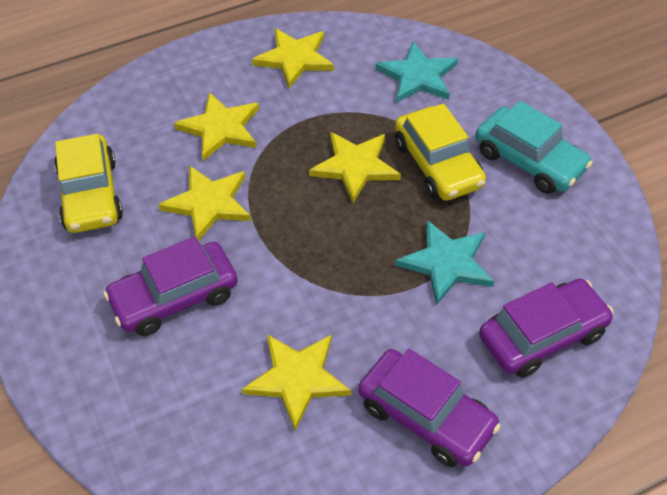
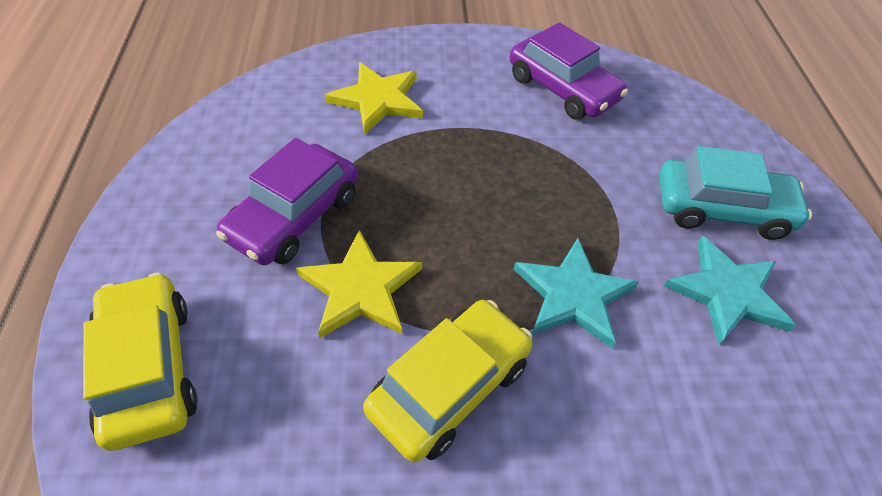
purple car: [103,236,238,336] [358,349,501,467] [479,278,614,378] = 3 -> [216,138,358,265] [510,22,628,120] = 2
yellow star: [158,165,251,241] [174,92,259,161] [242,334,351,431] [252,28,334,88] [309,132,401,203] = 5 -> [296,230,422,338] [325,62,423,134] = 2

